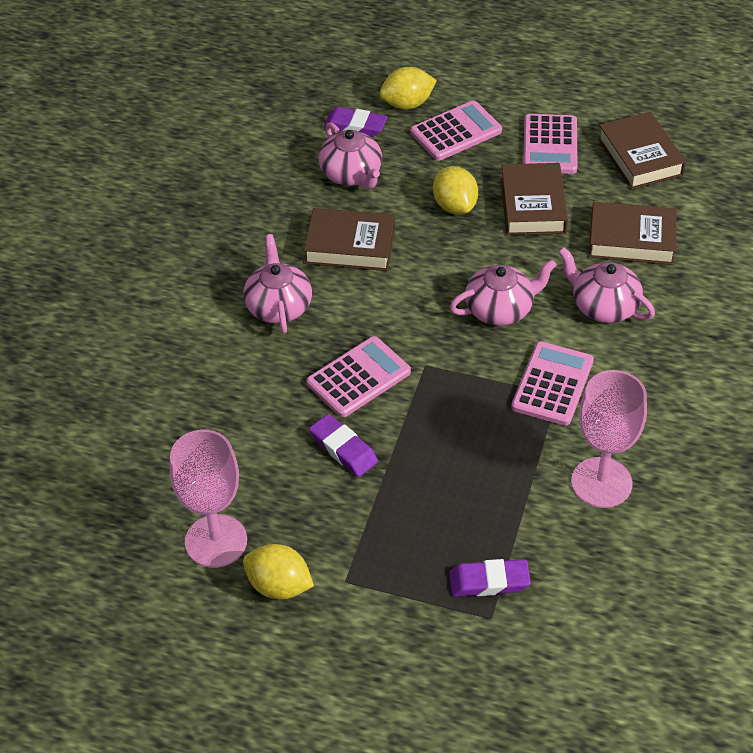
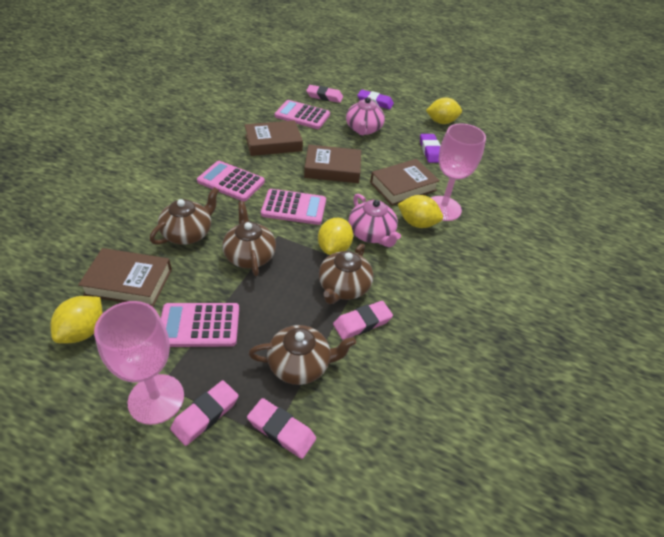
brown teapot: none = 0 -> [150,187,219,245] [223,201,276,276] [249,325,356,385] [319,244,373,304] = 4
pink eraser: none = 0 -> [170,380,238,446] [247,398,316,459] [306,85,343,103] [333,301,393,340] = 4
pink teapot: [243,234,312,334] [319,122,382,189] [450,259,557,326] [558,247,655,323] = 4 -> [346,97,385,135] [348,194,401,247] = 2
purple eraser: [309,414,378,477] [323,107,387,137] [449,559,531,597] = 3 -> [357,90,394,109] [420,134,441,163] = 2
yellow lemon: [243,544,314,599] [380,67,437,109] [433,166,478,214] = 3 -> [50,296,103,343] [318,218,353,255] [398,195,443,228] [426,97,462,124] = 4

